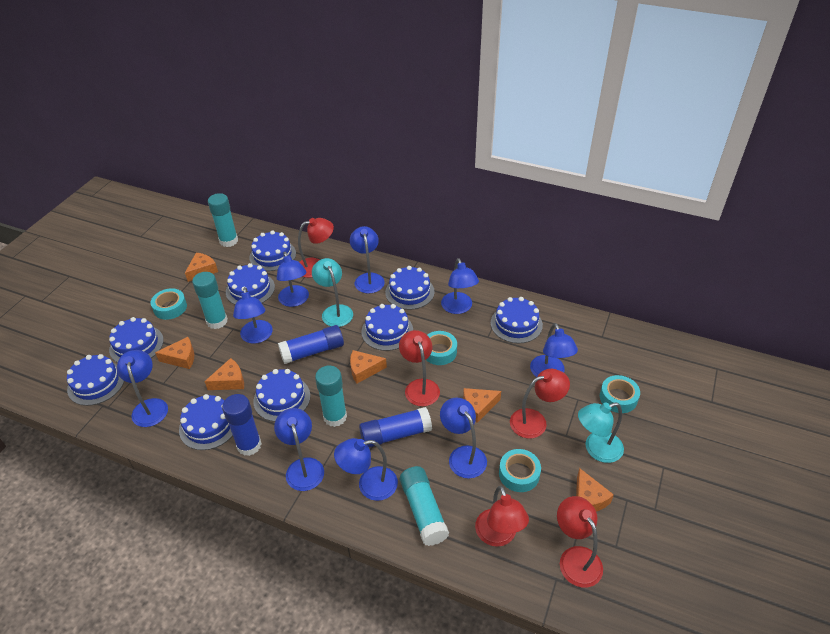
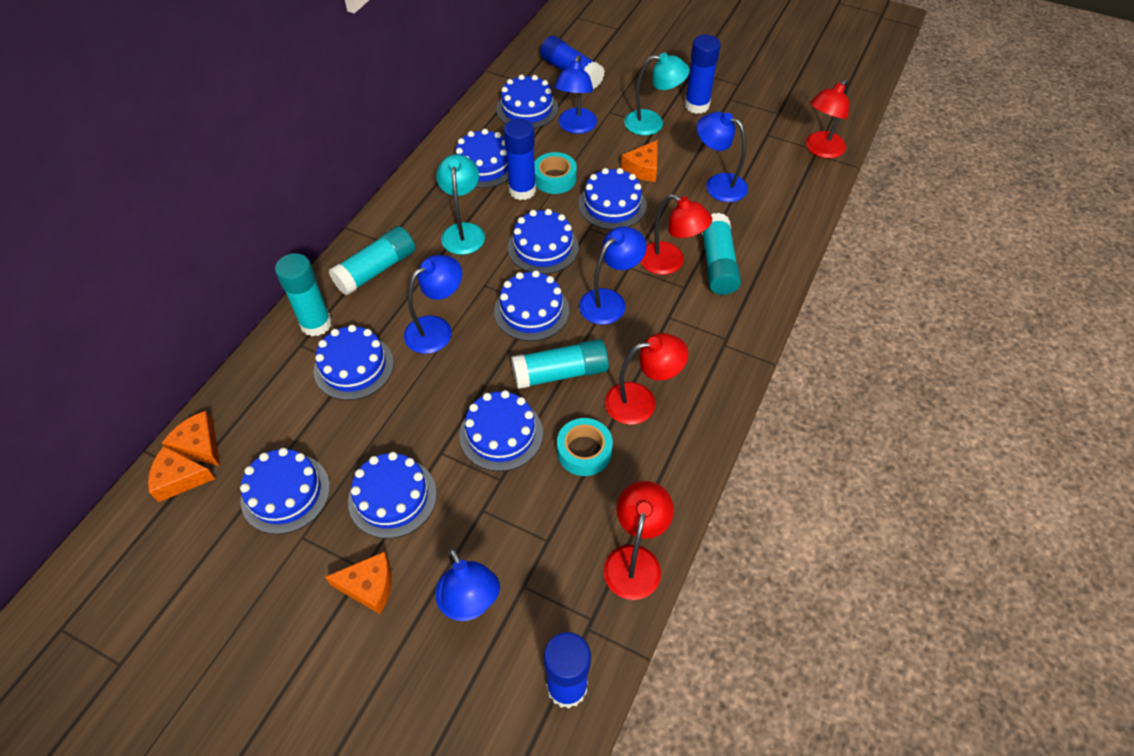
blue glue stick: [222,394,262,456] [278,325,344,364] [359,407,432,448] = 3 -> [504,119,536,200] [540,36,605,89] [543,632,591,708] [684,35,721,114] = 4
blue lamp: [117,350,168,427] [233,287,273,344] [274,408,324,491] [277,252,309,307] [334,438,398,501] [350,226,385,293] [440,398,487,478] [441,258,479,314] [530,323,578,377] = 9 -> [404,255,462,354] [435,547,500,621] [554,55,597,134] [579,226,647,325] [697,112,748,202] = 5
orange cheese: [155,337,194,369] [185,253,218,282] [204,358,244,390] [350,350,387,384] [463,388,501,423] [576,468,614,512] = 6 -> [148,446,215,502] [162,411,220,466] [325,552,392,614] [621,140,658,182] = 4
red lamp: [298,218,334,278] [399,330,440,406] [475,486,529,547] [510,369,570,438] [557,496,603,588] = 5 -> [603,481,674,600] [605,333,688,425] [641,194,712,275] [806,79,849,158] = 4
turquoise tape: [151,288,187,320] [426,331,457,365] [499,449,541,492] [600,375,640,413] = 4 -> [534,152,577,194] [557,418,613,476] = 2

